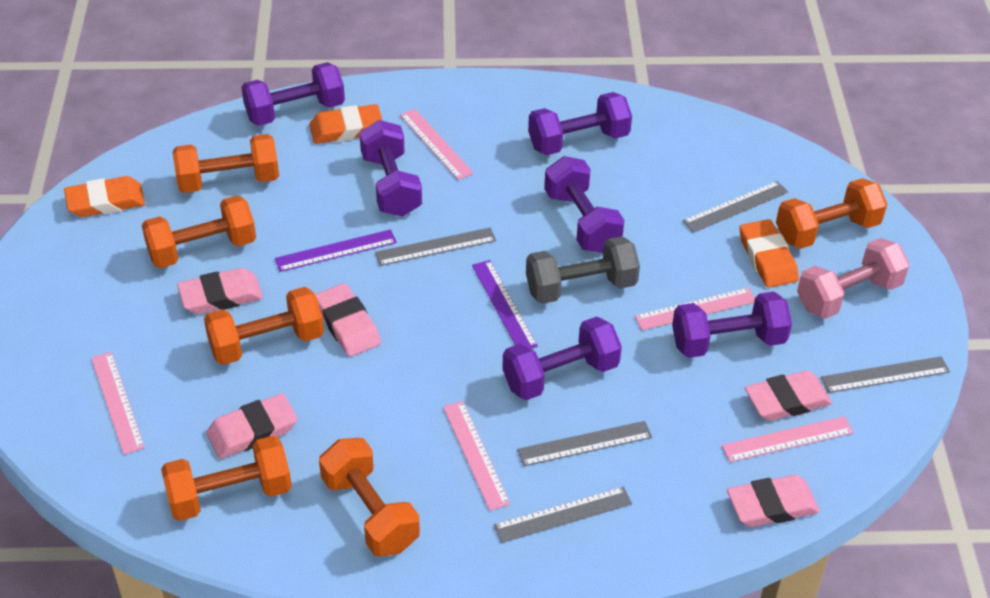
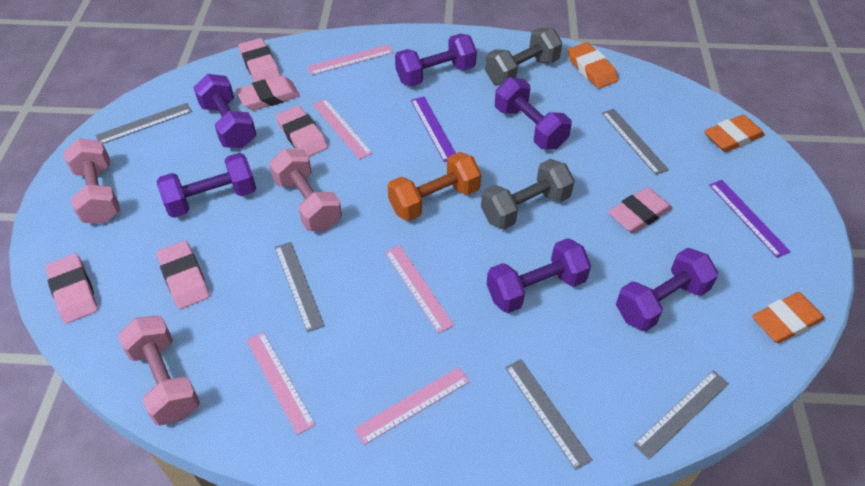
grey dumbbell: [526,236,640,304] = 1 -> [481,159,575,230] [485,28,562,85] = 2
orange dumbbell: [142,195,256,268] [161,436,292,521] [173,134,279,193] [204,287,324,365] [319,438,420,557] [776,178,887,249] = 6 -> [388,152,481,221] = 1
pink dumbbell: [797,238,910,319] = 1 -> [64,138,120,224] [118,315,200,426] [269,149,342,231] = 3
pink eraser: [177,268,263,314] [207,393,297,459] [315,283,381,357] [727,475,820,527] [745,371,832,421] = 5 -> [45,254,98,324] [156,241,210,309] [236,76,300,110] [238,38,280,82] [276,106,328,157] [608,187,672,233] = 6

